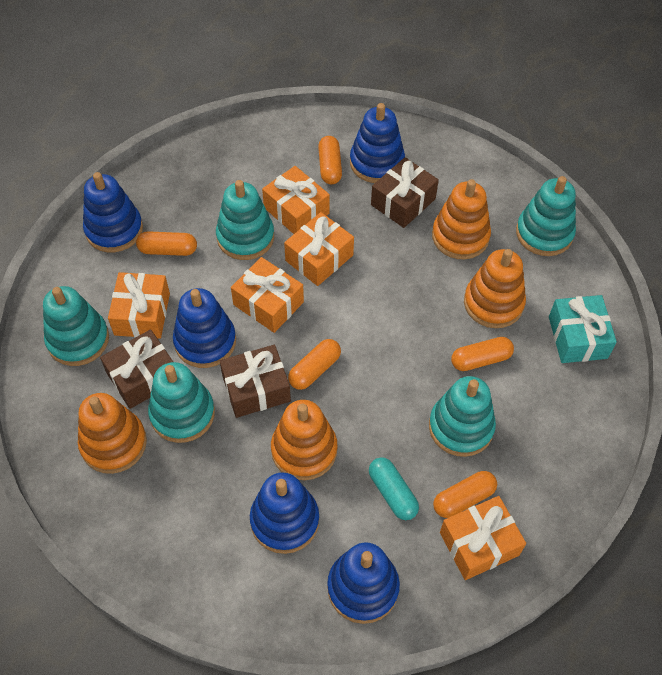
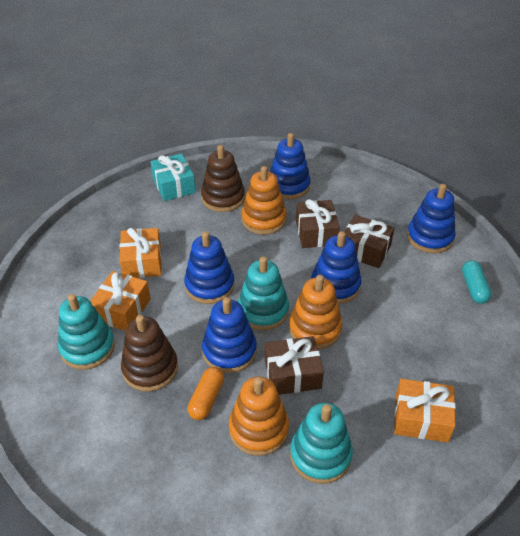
brown stacking toy: none = 0 -> [121,315,178,392] [201,145,245,212] = 2
orange capsule: [136,231,197,256] [288,339,341,390] [318,136,342,184] [433,471,497,518] [451,337,514,371] = 5 -> [188,367,224,420] = 1
orange gift: [108,272,170,339] [231,257,304,333] [262,166,330,234] [284,212,354,286] [440,496,526,580] = 5 -> [90,271,151,331] [120,228,162,278] [394,379,456,443] = 3
orange stacking toy: [78,393,147,474] [271,400,337,480] [432,179,491,259] [464,249,526,328] = 4 -> [229,377,289,456] [241,166,287,235] [289,275,342,350] = 3
turquoise stacking toy: [43,286,109,366] [148,362,215,443] [216,180,274,260] [429,376,496,457] [516,176,576,256] = 5 -> [58,294,115,370] [238,256,289,331] [290,403,353,484] = 3

